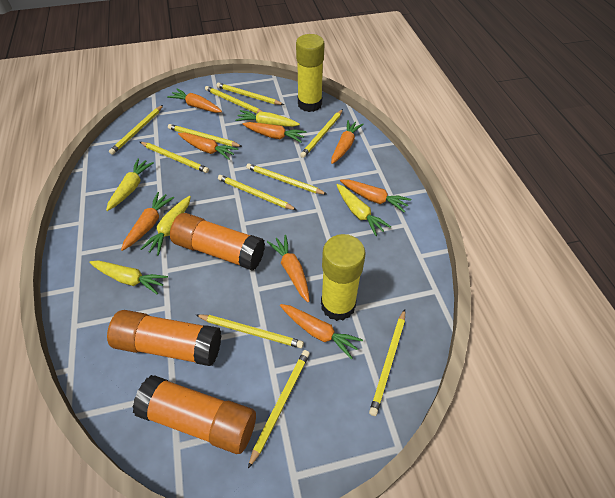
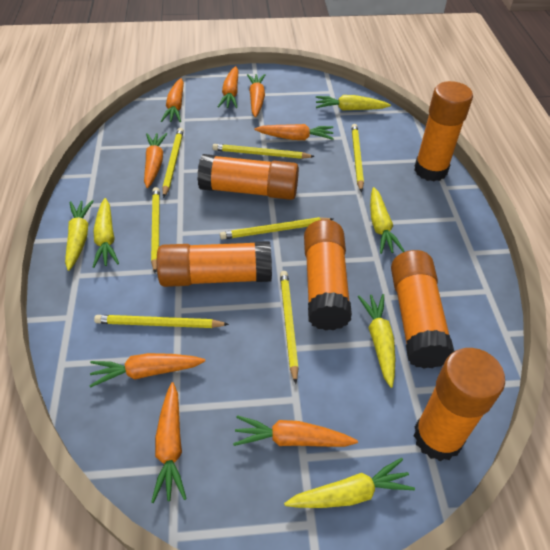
orange glue stick: [107,310,221,366] [132,375,256,454] [170,213,265,271] = 3 -> [157,241,272,287] [197,154,299,200] [304,220,352,331] [391,250,454,369] [413,348,505,461] [414,81,473,182] = 6
yellow carrot: [89,260,168,295] [106,158,154,211] [140,196,191,255] [235,110,300,127] [336,184,391,236] = 5 -> [65,200,94,271] [93,198,119,268] [284,458,415,508] [316,95,391,111] [358,294,395,388] [370,187,405,254] = 6
yellow glue stick: [296,34,324,112] [321,234,365,321] = 2 -> none = 0
yellow pencil: [109,105,163,155] [140,142,209,173] [168,124,242,147] [196,314,304,348] [205,86,263,114] [216,83,284,105] [218,175,297,210] [246,163,328,195] [248,350,310,468] [300,109,343,158] [369,309,405,416] = 11 -> [94,315,229,328] [151,187,160,273] [162,128,184,198] [213,144,315,159] [220,217,333,239] [280,271,299,384] [351,124,364,192] = 7

